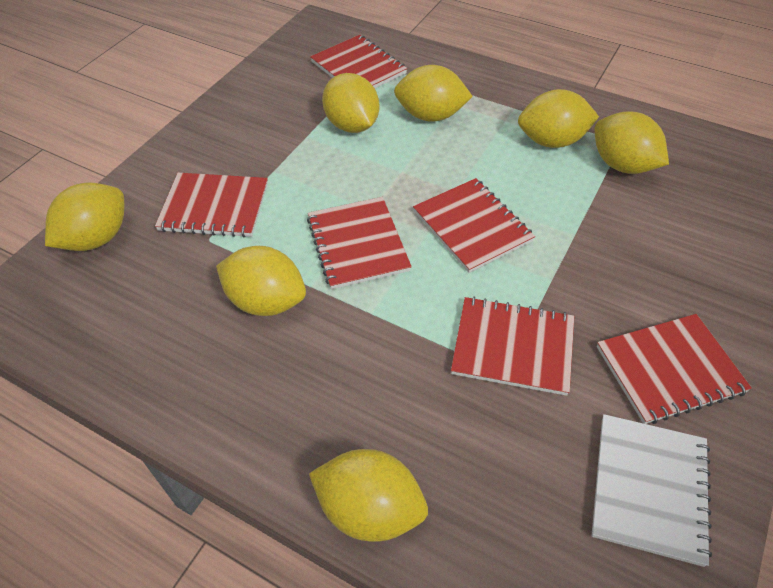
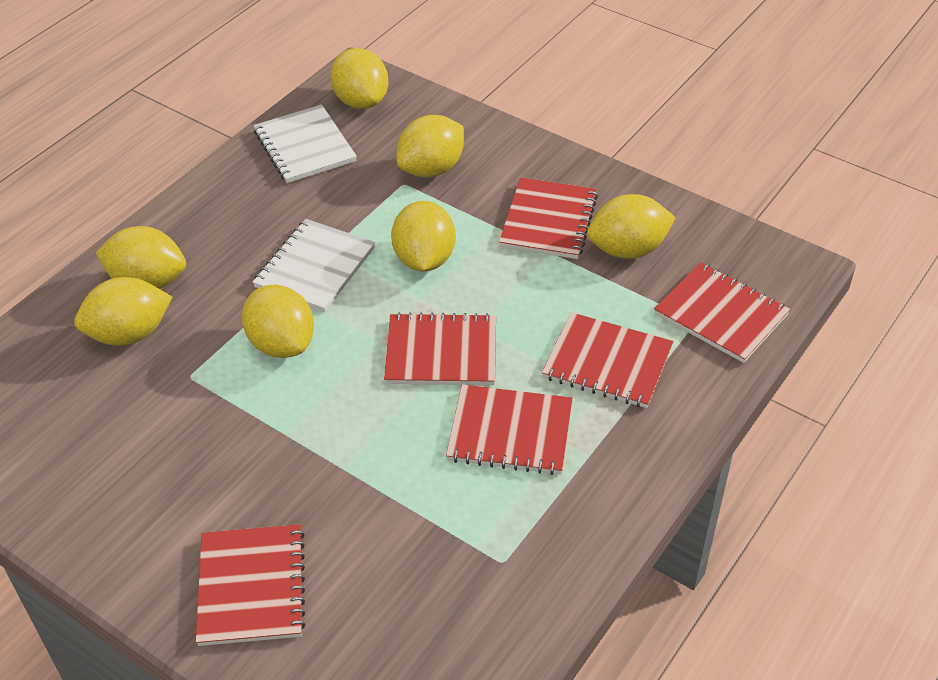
white notebook: [591,414,712,567] = 1 -> [253,104,357,183] [253,219,375,312] = 2

